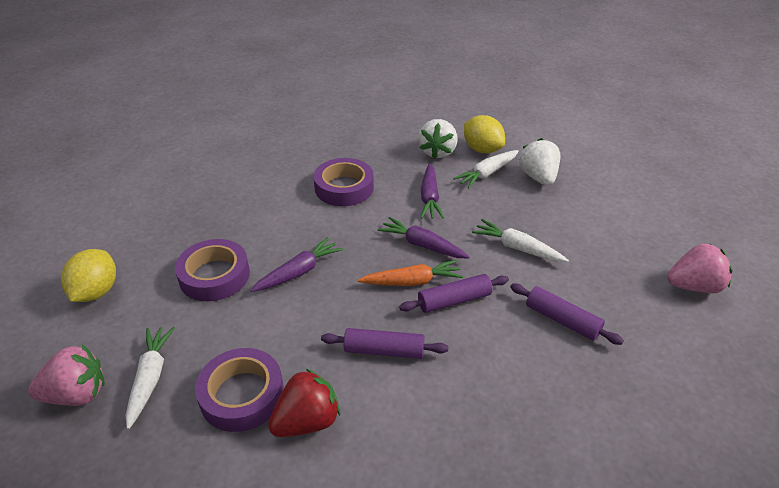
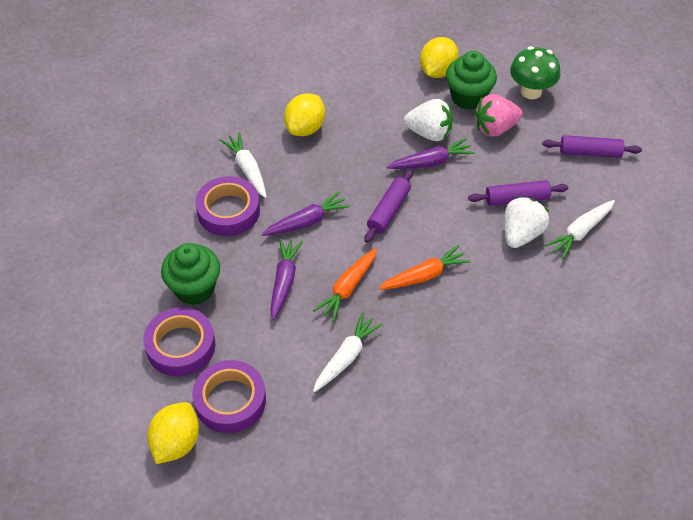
green cupcake: none = 0 -> [161,243,220,305] [446,51,497,110] = 2
green mushroom: none = 0 -> [510,46,560,99] = 1
orange carrot: [358,260,463,286] = 1 -> [313,248,377,322] [379,245,471,290] = 2
pink strawberry: [28,345,105,406] [667,243,733,293] = 2 -> [474,94,523,137] = 1
red strawberry: [268,368,340,437] = 1 -> none = 0
yellow lemon: [61,249,116,302] [464,115,505,153] = 2 -> [147,402,199,464] [284,93,325,136] [420,37,459,78] = 3

